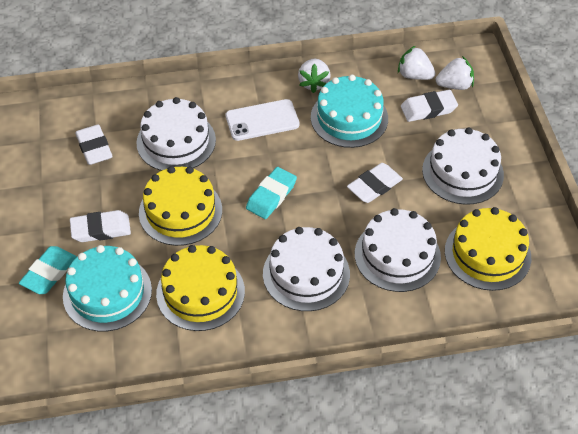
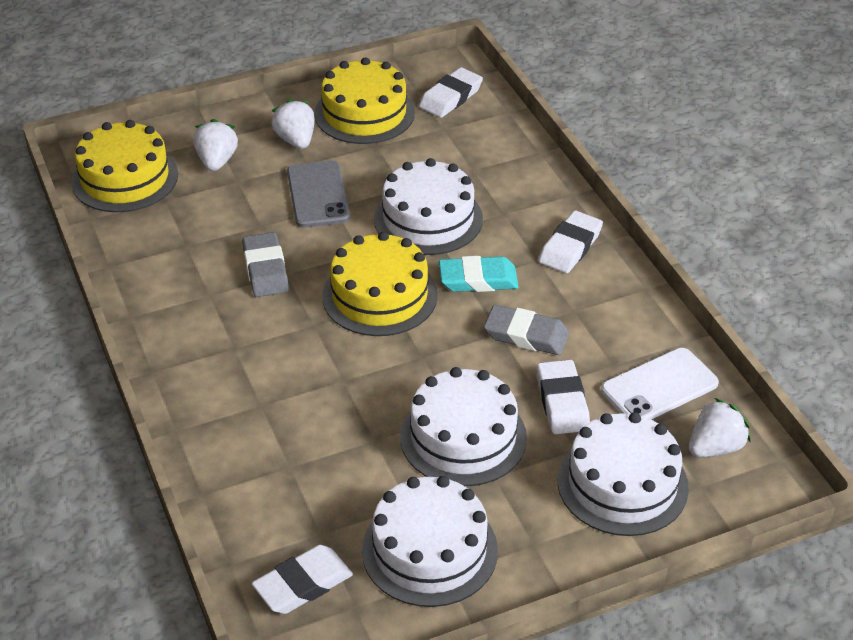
grey eraser: none = 0 -> [242,232,289,297] [484,305,569,355] = 2
grey phone: none = 0 -> [287,161,350,228] = 1
turquoise cake: [63,245,152,331] [311,75,388,148] = 2 -> none = 0
turquoise eraser: [19,246,77,294] [246,167,297,219] = 2 -> [439,256,519,292] = 1

